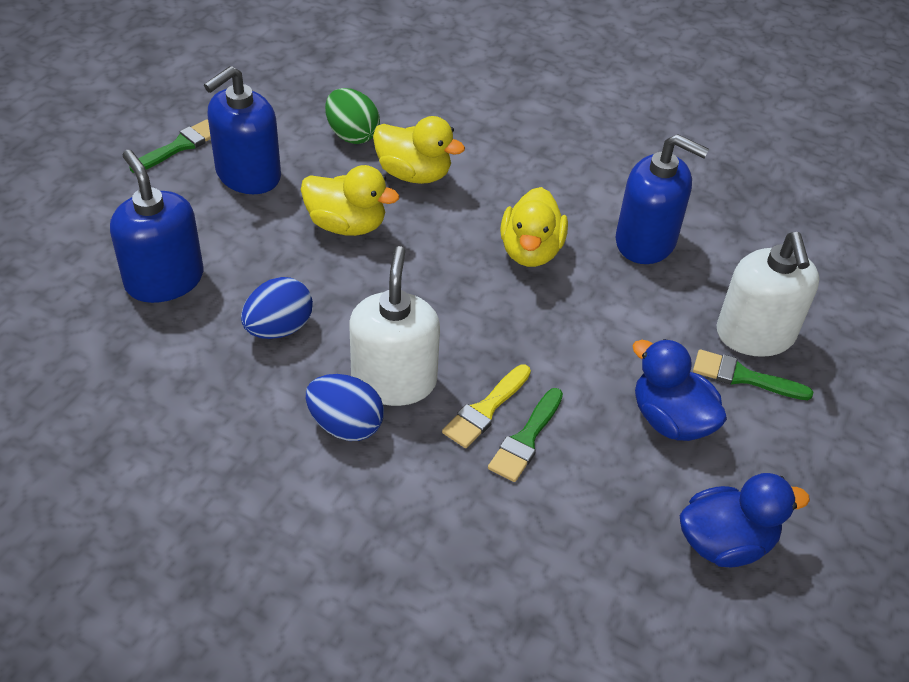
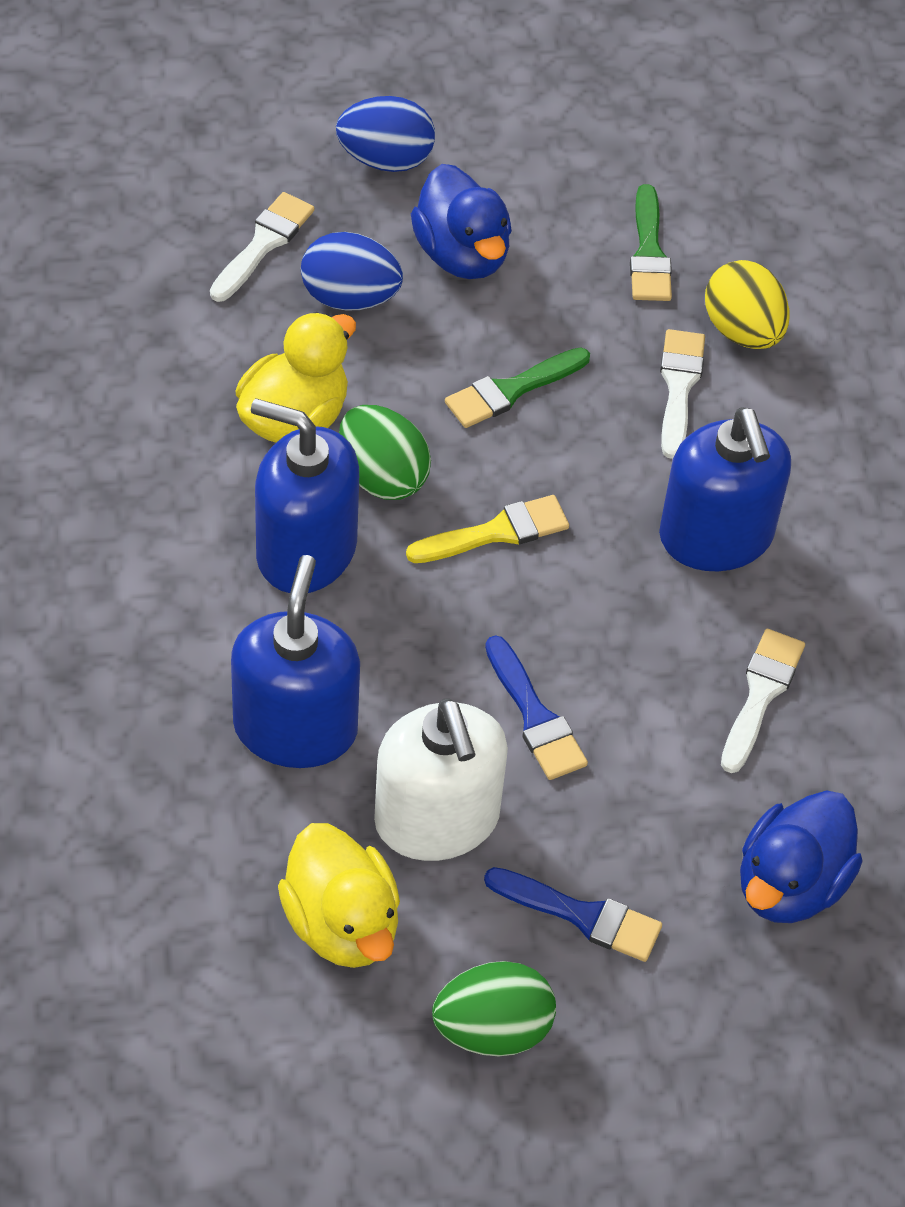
blue brush: none = 0 -> [484,867,662,962] [485,635,588,780] = 2
green brush: [129,119,211,173] [488,388,563,482] [693,349,813,400] = 3 -> [445,347,590,428] [630,184,672,301] = 2
green egg: [325,88,380,144] = 1 -> [339,405,431,500] [432,961,556,1056] = 2
white brush: none = 0 -> [210,192,314,302] [660,329,705,459] [721,629,805,773] = 3
white soap dispenser: [349,246,440,406] [716,232,819,357] = 2 -> [374,698,508,861] = 1
yellow duck: [301,165,399,236] [373,116,465,184] [500,187,568,267] = 3 -> [236,312,356,443] [278,823,400,968] = 2
yellow egg: none = 0 -> [705,260,790,349] = 1

